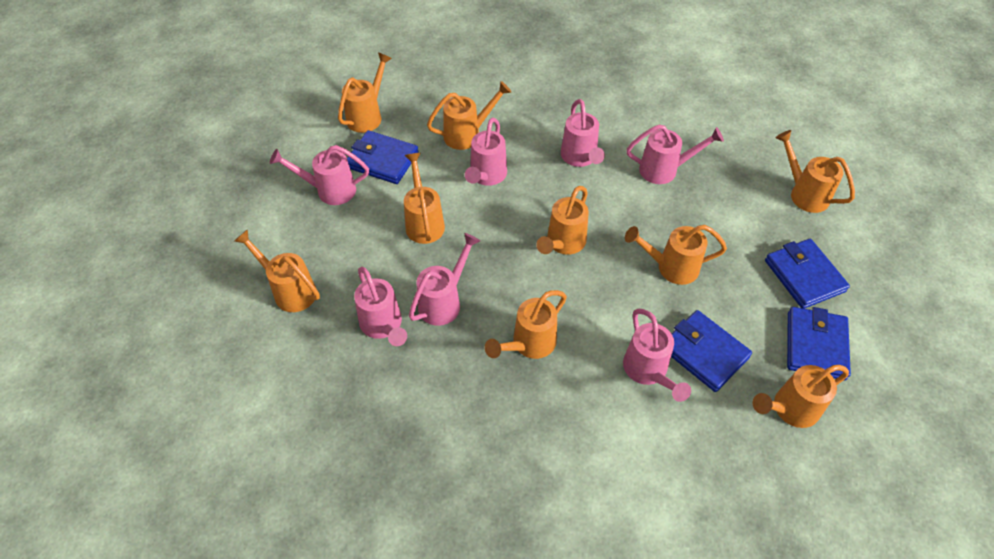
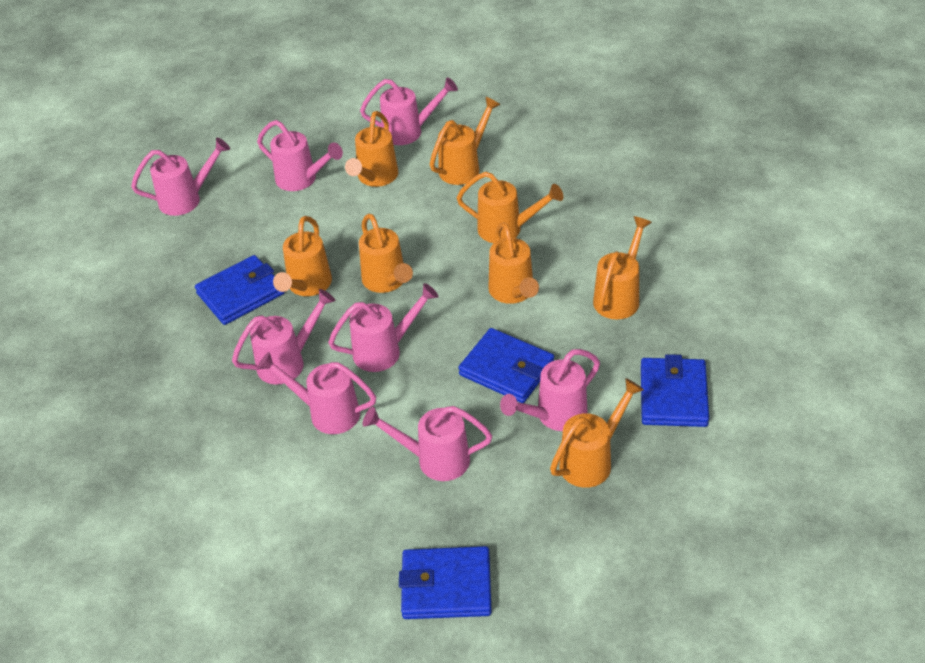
orange watering can: [234,229,320,312] [338,53,392,133] [404,153,445,244] [427,81,511,150] [485,290,567,359] [536,186,589,255] [625,225,727,285] [753,365,849,428] [776,130,855,213] = 9 -> [273,216,332,296] [345,111,398,187] [359,214,413,293] [430,97,501,185] [457,172,563,243] [488,222,539,304] [550,378,644,488] [593,216,652,319] = 8
pink watering can: [270,145,369,205] [354,267,407,346] [409,233,480,326] [465,118,507,186] [561,99,605,167] [623,309,691,402] [627,125,724,184] = 7 -> [131,138,230,216] [232,289,336,384] [257,120,343,191] [257,352,376,434] [328,283,439,372] [360,77,458,145] [363,406,492,481] [500,349,600,431] = 8

